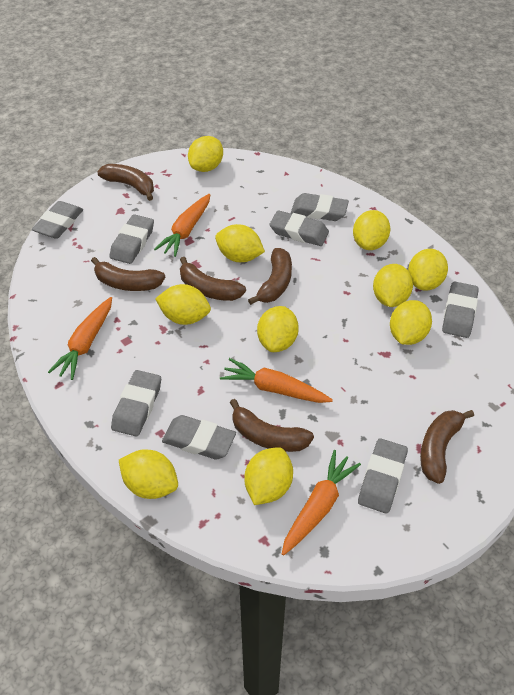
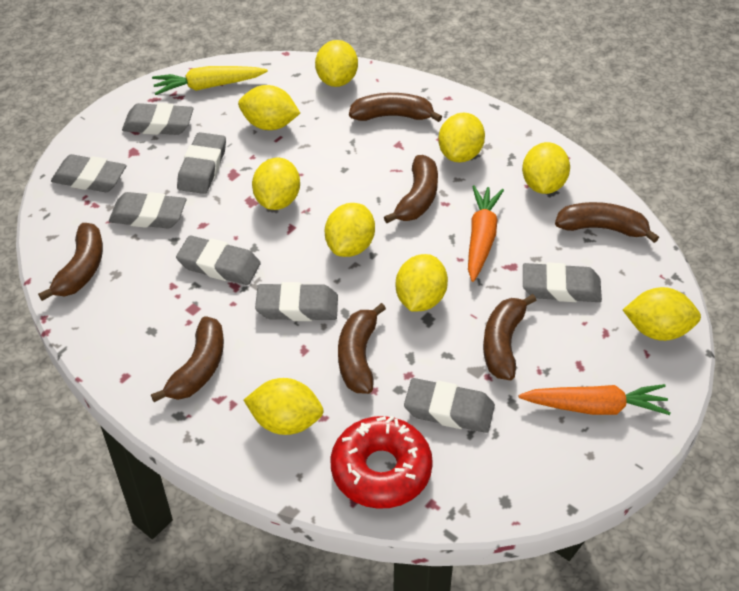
brown banana: [91,257,165,291] [97,164,154,201] [180,257,246,301] [230,399,314,452] [248,248,292,305] [420,410,474,484] = 6 -> [38,223,103,301] [151,316,224,402] [338,303,386,394] [349,93,442,122] [384,155,438,223] [483,294,536,380] [555,202,659,243] = 7
orange carrot: [48,297,112,380] [154,194,210,257] [220,358,333,403] [282,450,361,556] = 4 -> [468,185,504,282] [519,384,671,415] = 2
red donut: none = 0 -> [331,416,433,509] = 1
yellow carrot: none = 0 -> [152,66,268,95] = 1
yellow lemon: [119,449,178,499] [155,284,211,325] [188,136,223,172] [215,224,265,262] [244,447,293,505] [257,306,299,352] [353,210,390,250] [373,264,413,307] [390,300,432,345] [408,249,448,291] = 10 -> [238,85,300,130] [244,378,324,435] [252,158,300,210] [315,40,358,87] [325,203,375,257] [396,254,448,312] [438,113,485,163] [522,142,570,194] [623,287,701,341] = 9

